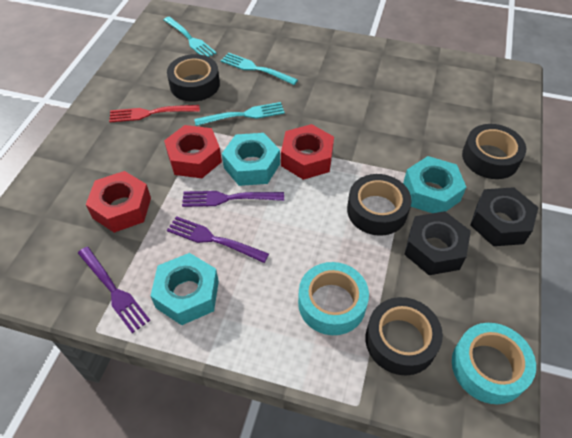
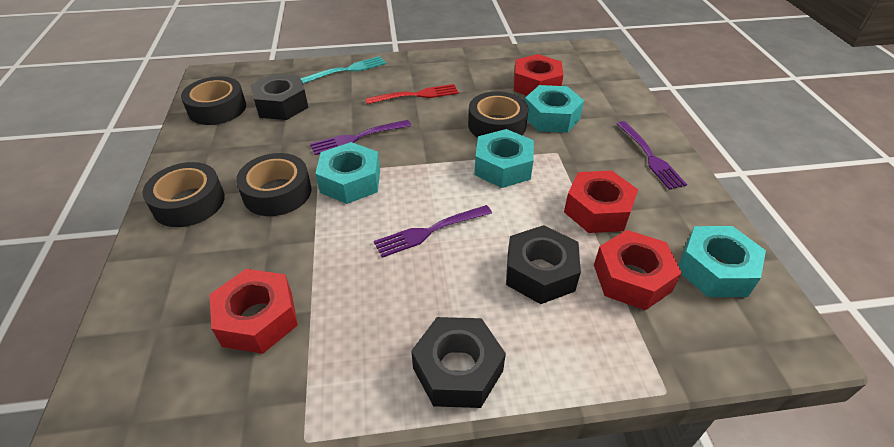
black nut: [404,211,471,275] [470,187,539,246] = 2 -> [250,74,308,120] [411,317,506,408] [506,225,581,304] = 3
red nut: [86,171,151,233] [164,125,222,178] [281,124,334,180] = 3 -> [210,269,298,354] [514,54,563,96] [564,171,638,233] [594,230,682,310] = 4
turquoise fork: [163,16,217,57] [194,102,285,126] [221,53,298,85] = 3 -> [300,56,386,84] = 1
turquoise nut: [150,253,219,325] [222,133,280,186] [403,156,466,213] = 3 -> [315,142,380,204] [475,129,534,188] [525,85,584,133] [678,226,766,297] = 4
turquoise tape: [298,262,369,335] [452,323,536,404] = 2 -> none = 0

